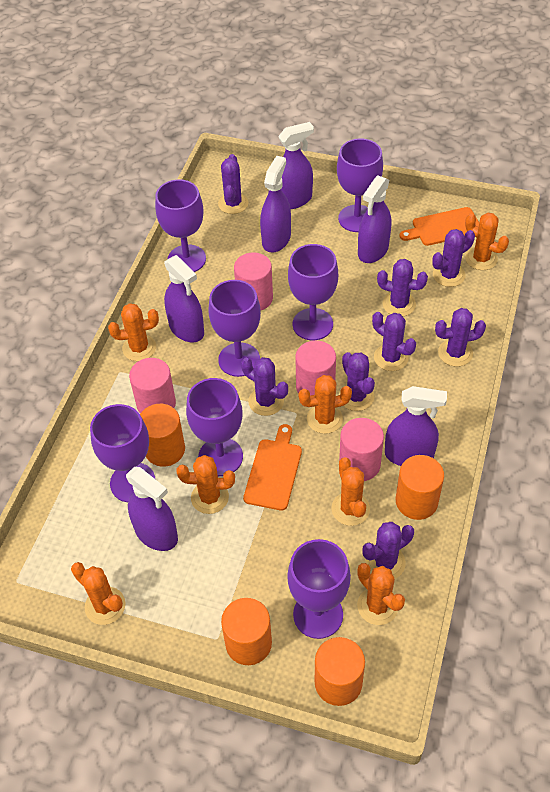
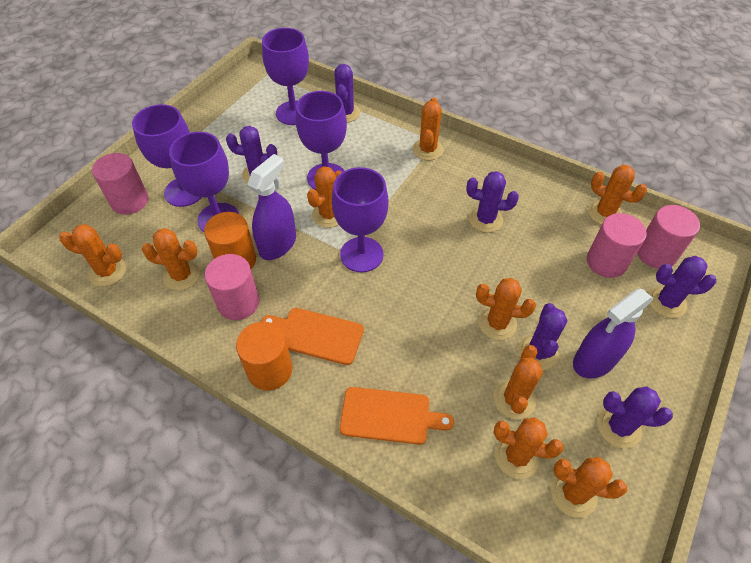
orange cactus: [71,562,125,625] [108,303,159,361] [176,455,235,514] [298,375,352,434] [331,457,370,526] [357,563,405,625] [465,213,509,270] = 7 -> [59,224,126,286] [142,228,200,290] [307,166,342,228] [413,98,444,160] [476,278,536,340] [493,345,543,419] [493,417,564,479] [551,457,627,518] [588,164,647,225] = 9
orange cylinder: [140,404,185,467] [221,598,272,665] [315,637,365,706] [396,455,444,520] = 4 -> [204,212,256,269] [236,322,293,391] = 2
purple cactus: [218,154,248,214] [241,357,288,416] [339,352,375,411] [362,522,414,579] [372,312,416,371] [377,259,428,316] [432,229,475,287] [435,308,486,367] = 8 -> [226,126,277,184] [334,64,360,123] [466,171,519,233] [518,303,567,370] [597,386,673,448] [649,256,717,318] = 6
purple goblet: [90,404,155,502] [155,180,206,272] [186,378,243,476] [209,280,261,377] [287,539,351,639] [288,244,338,340] [337,138,383,232] = 7 -> [132,104,202,207] [169,132,239,232] [262,28,309,125] [296,91,347,190] [332,167,389,272] = 5
purple spray bottle: [126,467,178,551] [164,255,204,342] [260,156,291,253] [278,122,314,209] [358,175,391,263] [385,386,447,466] = 6 -> [247,154,296,260] [573,289,654,378] = 2

